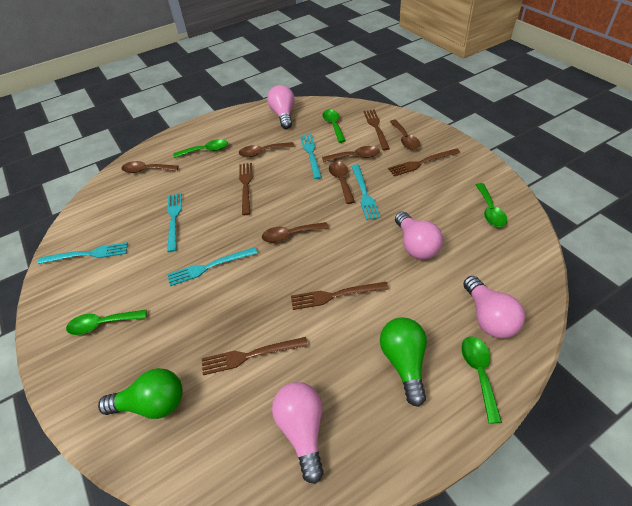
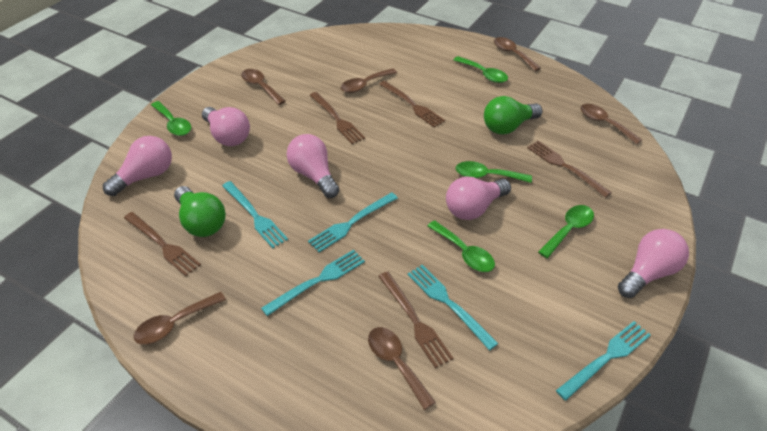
pink light bulb: [267,85,295,129] [272,382,324,484] [395,212,443,259] [463,276,525,338] = 4 -> [103,136,172,196] [202,107,250,146] [286,134,339,198] [446,177,511,220] [618,229,689,298] = 5

